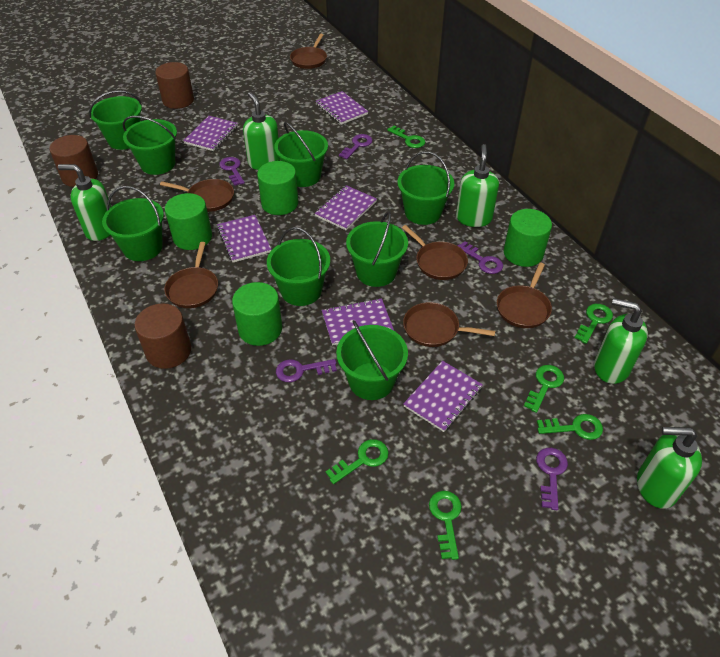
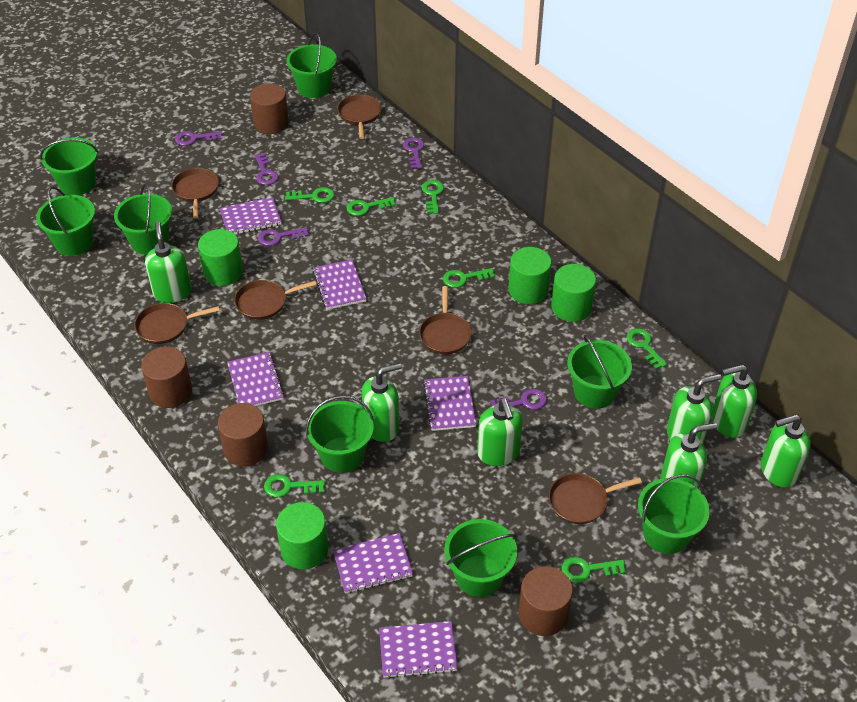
brown cylinder: [49,135,98,187] [134,303,191,369] [155,62,194,109] = 3 -> [141,347,192,408] [218,403,268,467] [250,83,289,134] [519,566,573,636] = 4
green key: [326,439,389,484] [387,125,425,148] [429,491,462,560] [524,365,564,413] [537,414,603,440] [574,304,613,344] = 6 -> [264,474,325,498] [285,187,334,203] [347,197,396,216] [422,180,444,214] [443,268,495,288] [561,557,626,583] [627,328,667,369] = 7
green soap dispenser: [58,164,111,241] [243,92,280,170] [456,144,499,227] [594,298,648,384] [637,427,702,508] = 5 -> [145,222,192,303] [362,363,402,442] [477,398,523,466] [661,423,717,489] [667,374,721,444] [712,364,757,438] [761,414,810,488] = 7

